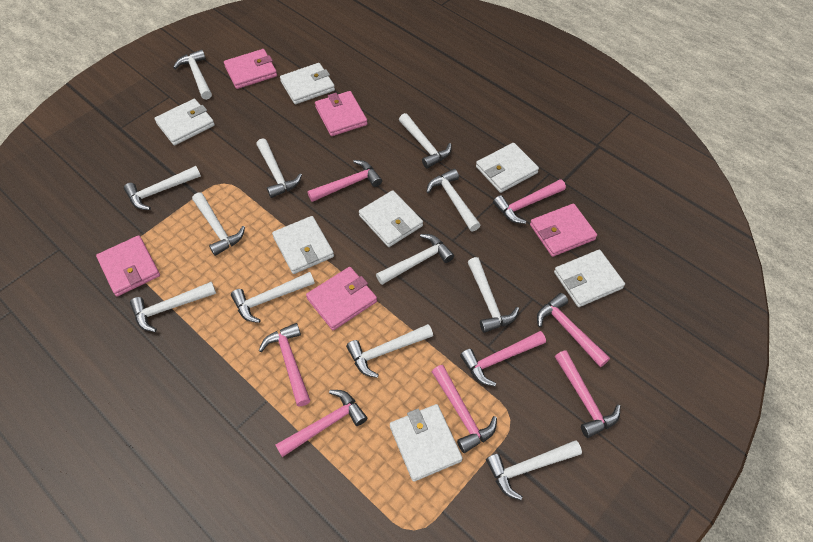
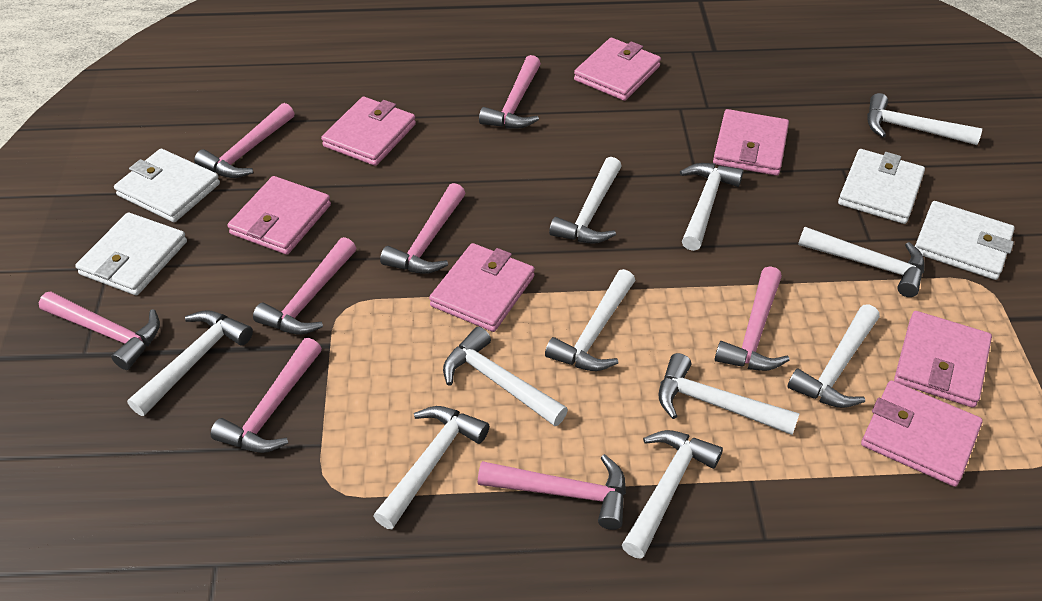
pink wallet: [96,235,160,296] [224,49,277,89] [306,267,377,330] [315,91,367,136] [530,203,597,257] = 5 -> [227,176,331,255] [321,97,416,166] [429,243,535,332] [574,38,661,101] [713,109,789,176] [861,380,983,487] [894,311,992,408] = 7
white hammer: [124,166,201,210] [130,282,216,332] [173,49,212,100] [192,192,245,256] [231,272,315,323] [256,138,302,198] [346,324,433,378] [376,234,454,285] [399,113,452,169] [426,169,480,231] [467,257,519,333] [486,440,582,500] = 12 -> [127,310,253,416] [373,406,489,529] [443,327,568,426] [545,269,636,371] [549,157,622,244] [622,430,723,559] [658,353,800,435] [680,163,743,251] [788,305,880,408] [798,227,925,297] [867,93,982,145] = 11
white wallet: [154,99,215,146] [272,216,334,274] [280,63,335,104] [359,190,423,247] [390,404,463,482] [476,143,539,193] [554,250,625,307] = 7 -> [75,212,187,295] [114,149,220,222] [838,149,925,224] [915,201,1015,280] = 4

